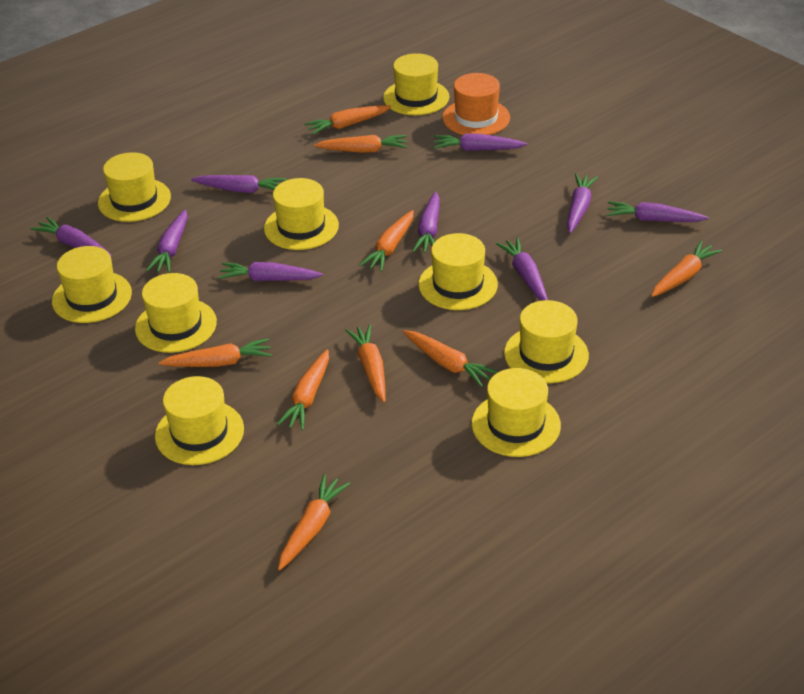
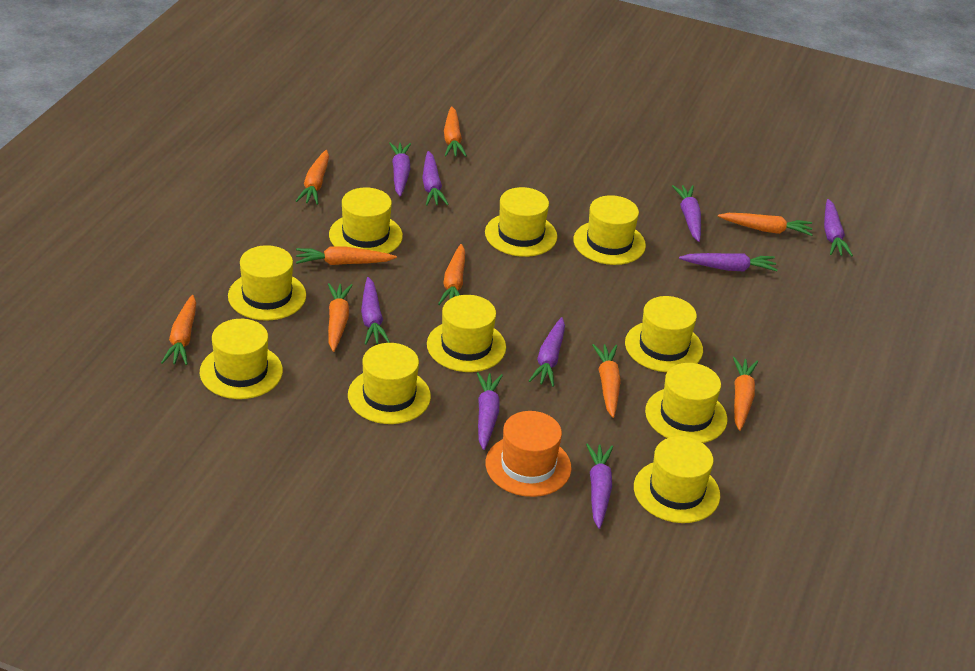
yellow hat: [52,246,132,323] [98,152,171,222] [135,273,217,353] [155,376,244,465] [264,178,339,250] [383,53,449,115] [419,233,498,310] [472,368,561,457] [504,300,589,383] = 9 -> [200,319,283,399] [228,245,306,321] [329,187,403,254] [348,343,431,424] [427,295,506,372] [485,187,557,257] [573,195,646,265] [625,296,703,372] [634,436,720,523] [645,363,728,443] = 10

